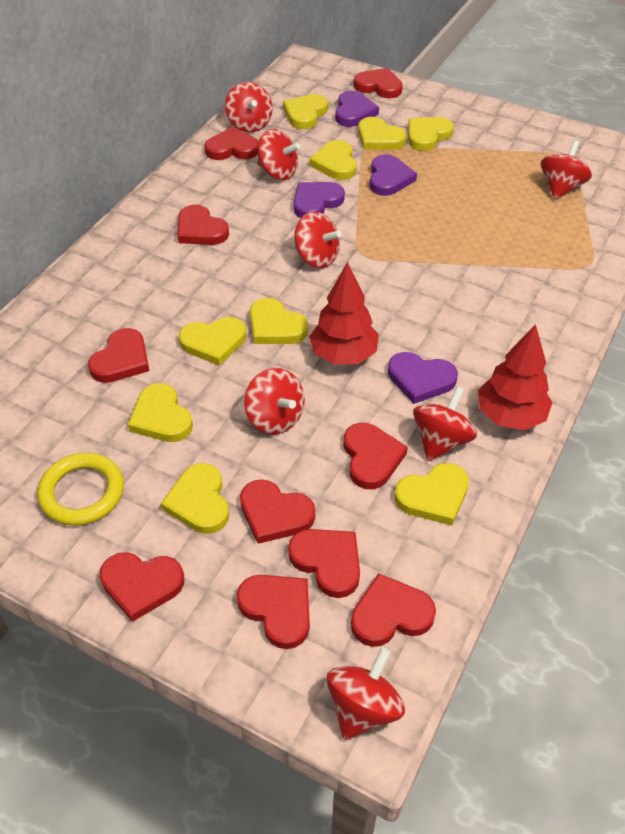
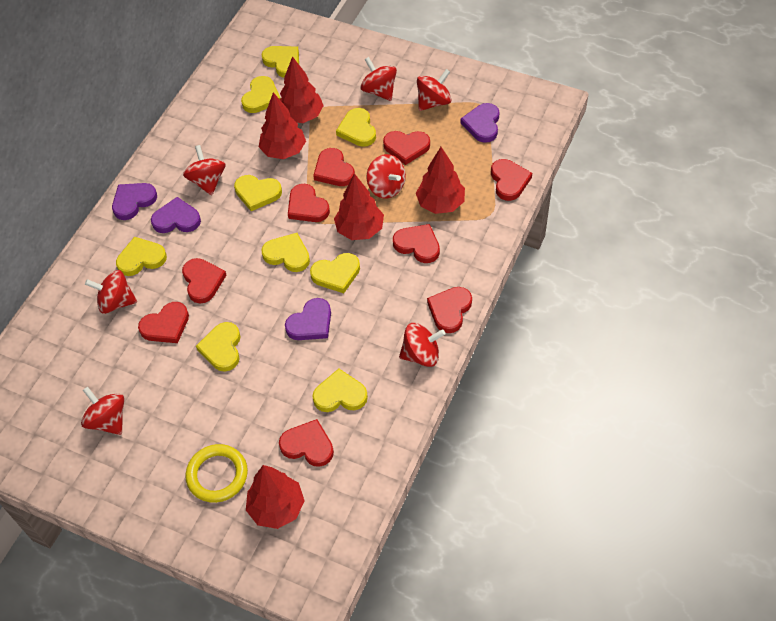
red heart: [88,328,149,383] [100,552,184,622] [178,205,229,245] [204,127,258,160] [237,575,310,649] [240,480,315,544] [288,529,360,598] [344,423,408,489] [351,573,436,647] [354,68,403,98] = 10 -> [138,302,189,343] [182,258,226,303] [279,419,334,467] [288,184,330,222] [313,148,355,186] [383,131,430,165] [393,224,440,263] [427,287,472,333] [491,159,532,201] = 9
red tree: [309,262,379,365] [478,324,553,430] = 2 -> [246,465,305,529] [259,92,306,159] [280,56,324,123] [334,173,384,240] [416,147,465,214] = 5

